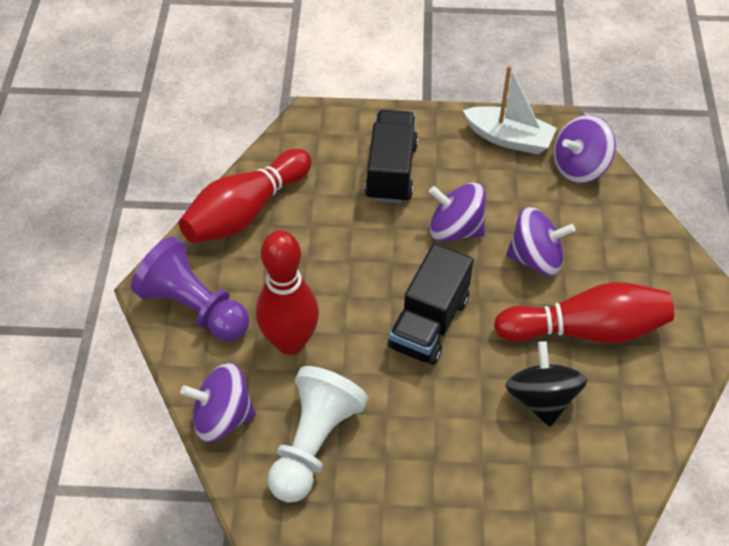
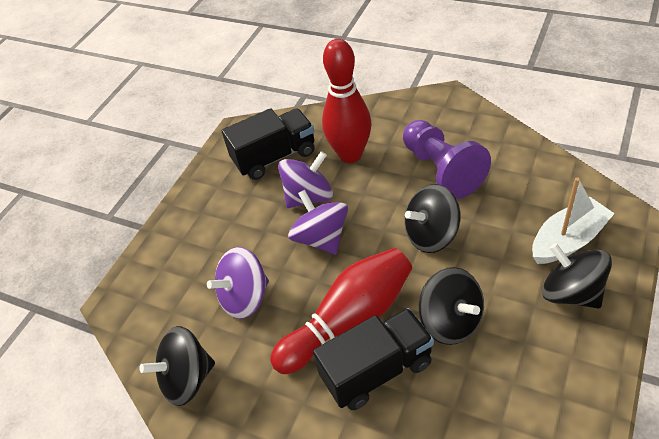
black spinning top: [505,341,587,427] = 1 -> [140,326,215,406] [404,184,460,253] [419,267,484,345] [542,243,612,308] = 4
purple spinning top: [180,363,256,442] [429,183,486,242] [506,207,575,276] [554,115,616,183] = 4 -> [207,247,269,319] [278,151,333,208] [288,190,348,254] = 3
red bowling pin: [179,149,312,243] [256,230,319,355] [494,282,674,343] = 3 -> [270,248,412,374] [322,39,371,163] = 2
white pawn: [268,366,368,503] = 1 -> none = 0

